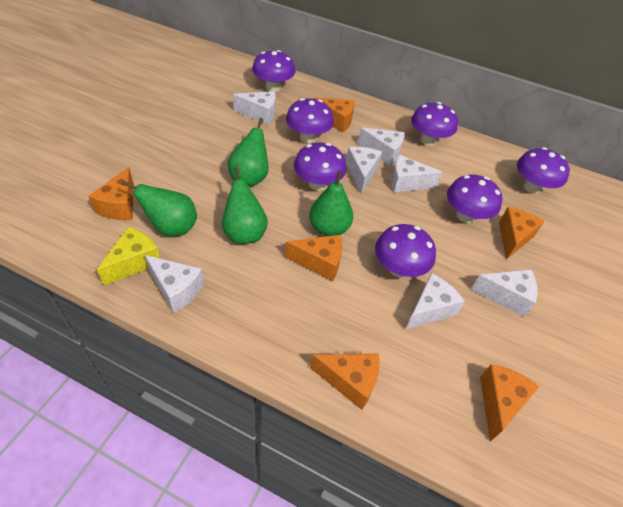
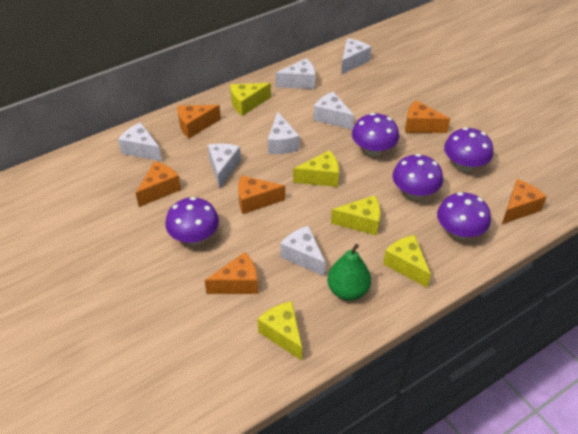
green pear: [121,180,197,236] [222,167,268,244] [228,118,269,186] [309,171,353,236] = 4 -> [327,244,371,300] = 1
purple mushroom: [252,50,295,92] [286,98,334,143] [294,143,346,191] [375,224,436,277] [411,102,458,146] [447,174,502,223] [517,147,570,194] = 7 -> [165,197,219,245] [352,113,399,156] [393,154,443,200] [437,192,491,239] [444,127,493,172] = 5
yellow cheese: [97,227,160,285] = 1 -> [230,83,271,116] [258,301,302,361] [293,150,339,187] [331,195,380,235] [383,235,431,288] = 5

